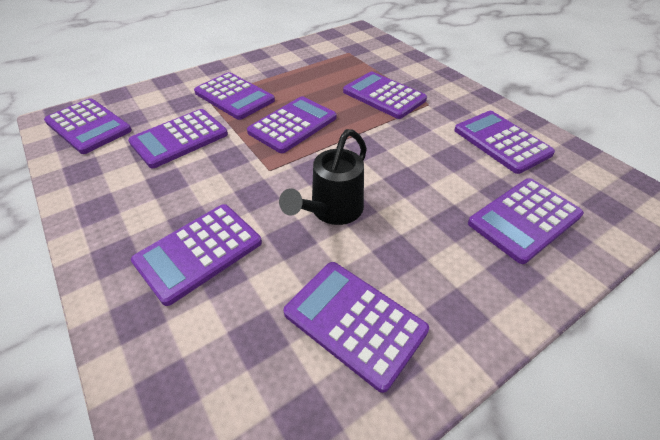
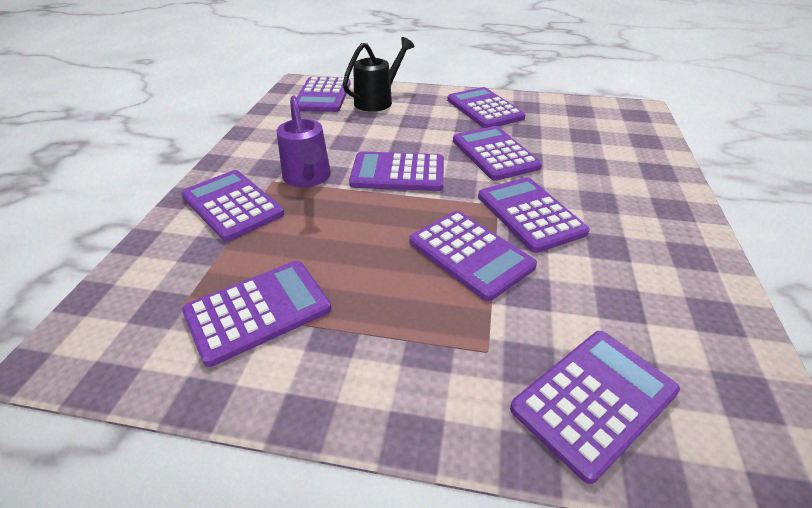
purple watering can: none = 0 -> [277,96,331,187] = 1

